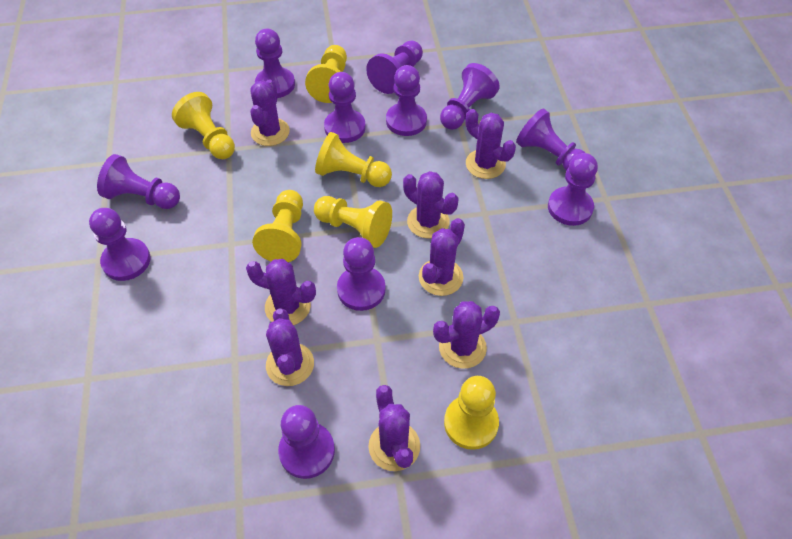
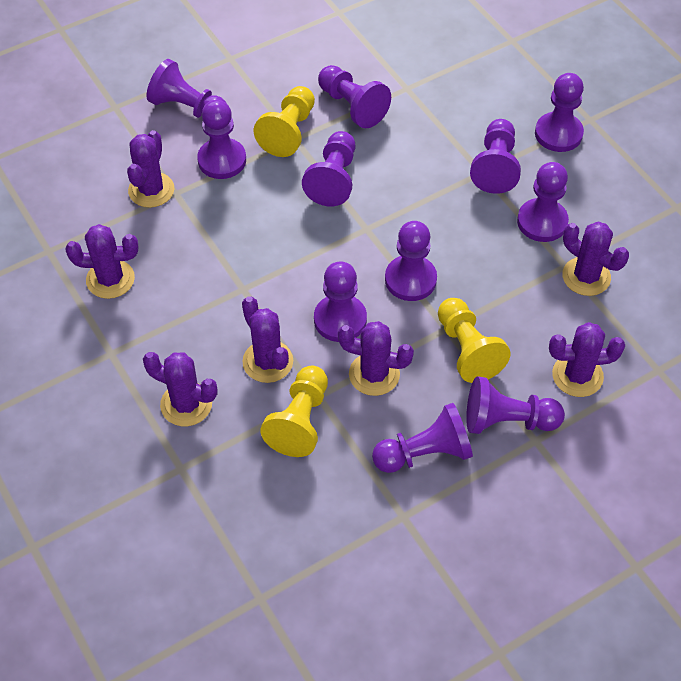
purple cactus: [246,259,316,325] [250,79,290,146] [266,308,314,386] [369,385,420,471] [403,171,458,238] [419,218,465,296] [433,301,500,369] [465,109,516,179] = 8 -> [65,224,138,299] [127,130,174,208] [143,352,218,426] [242,296,293,383] [338,321,414,396] [549,322,625,397] [562,222,629,296] = 7
yellow pawn: [172,92,235,159] [252,190,303,262] [305,45,347,103] [314,196,392,248] [315,132,392,187] [444,376,499,450] = 6 -> [254,86,315,157] [260,366,328,457] [438,298,511,383] = 3

